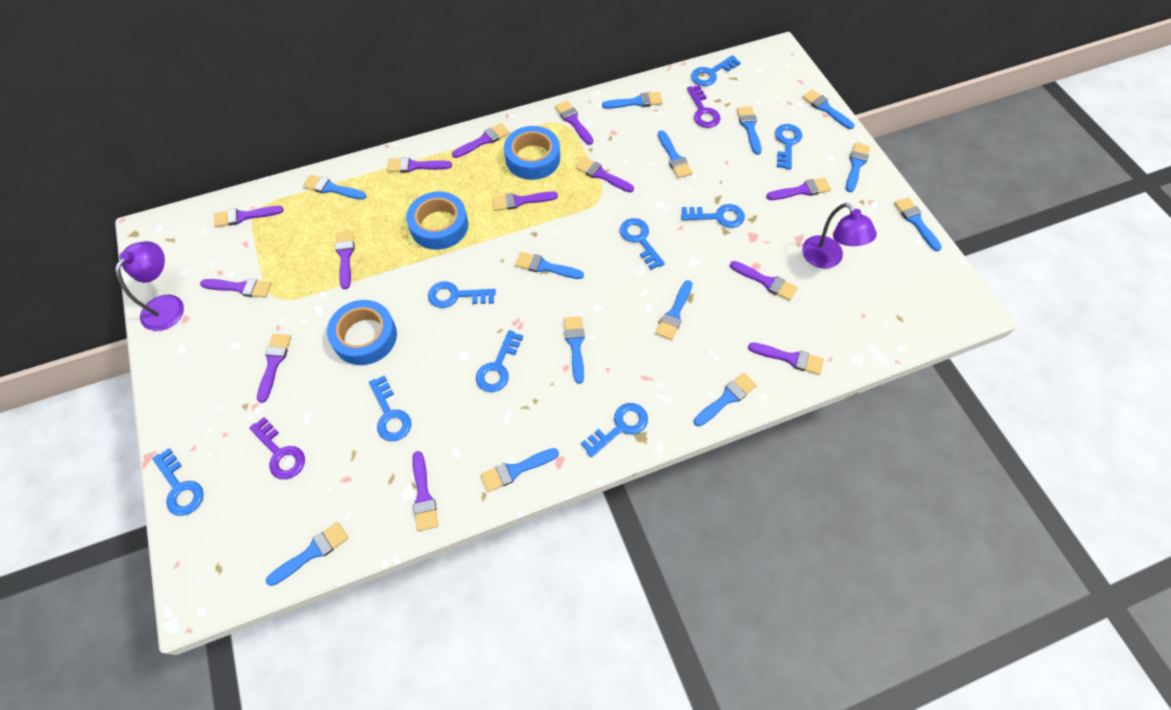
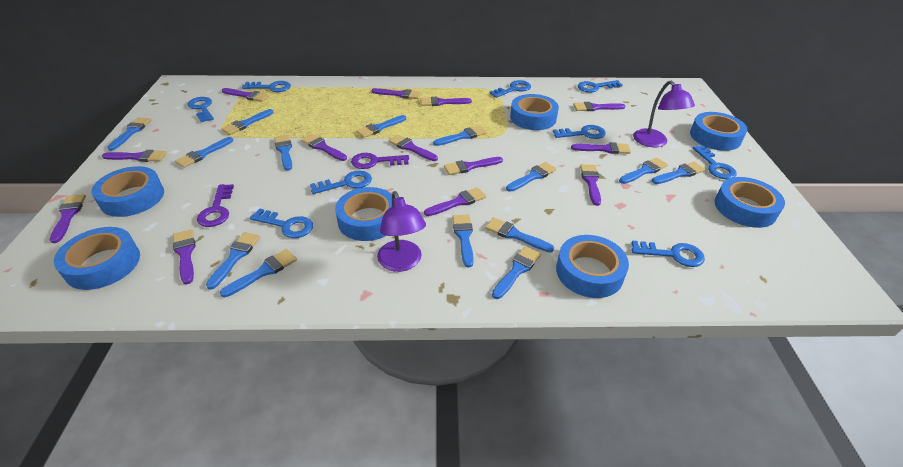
blue brush: [266,522,348,586] [303,175,367,200] [481,448,559,492] [515,252,584,279] [564,316,585,384] [602,92,663,109] [656,280,693,340] [658,130,692,178] [694,373,757,427] [737,106,762,155] [802,89,854,129] [846,143,870,192] [894,197,942,251] = 13 -> [107,117,151,151] [175,137,233,168] [206,232,260,290] [220,249,297,297] [221,109,273,135] [274,135,292,171] [356,115,406,138] [433,126,487,146] [452,215,474,267] [485,217,554,252] [492,246,541,299] [506,162,556,192] [619,157,668,184] [652,162,705,184] = 14
blue tape: [327,300,397,365] [406,191,468,250] [504,126,560,180] = 3 -> [54,227,140,290] [91,166,164,217] [335,187,392,241] [510,94,559,130] [556,235,629,298] [690,112,747,151] [715,177,785,228] = 7

